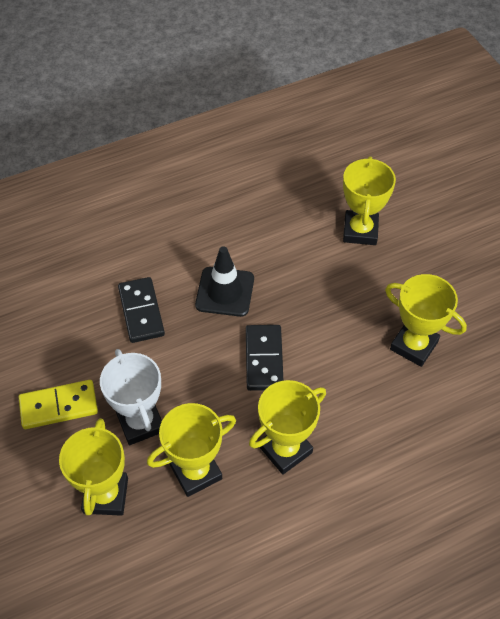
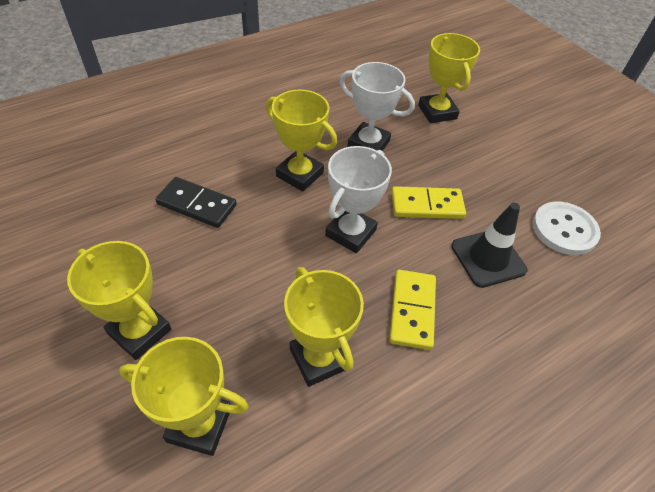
black domino: [118,277,165,343] [246,325,284,391] = 2 -> [155,177,237,228] = 1
white button: none = 0 -> [532,202,601,255] = 1
white trophy: [100,349,162,445] = 1 -> [325,146,392,253] [339,62,415,151] = 2
yellow domino: [18,380,98,429] = 1 -> [389,270,436,350] [392,186,466,219] = 2

